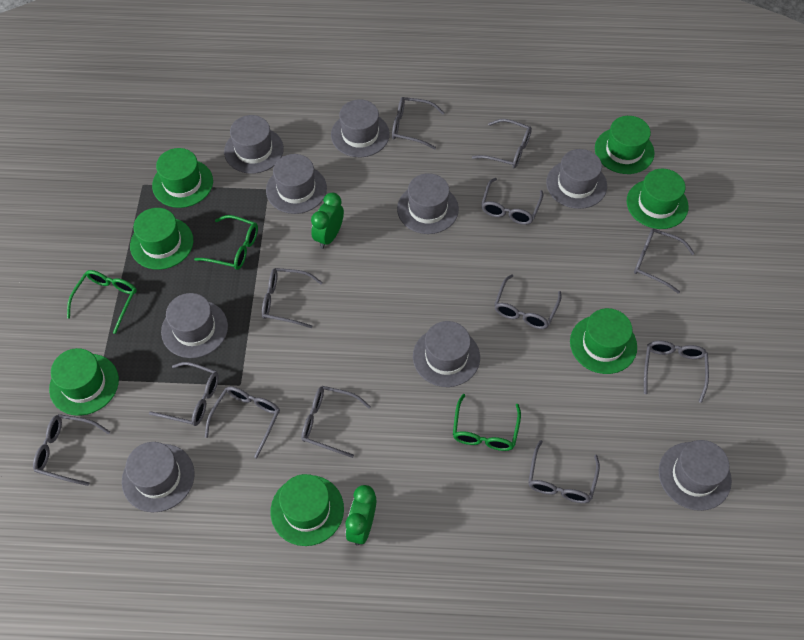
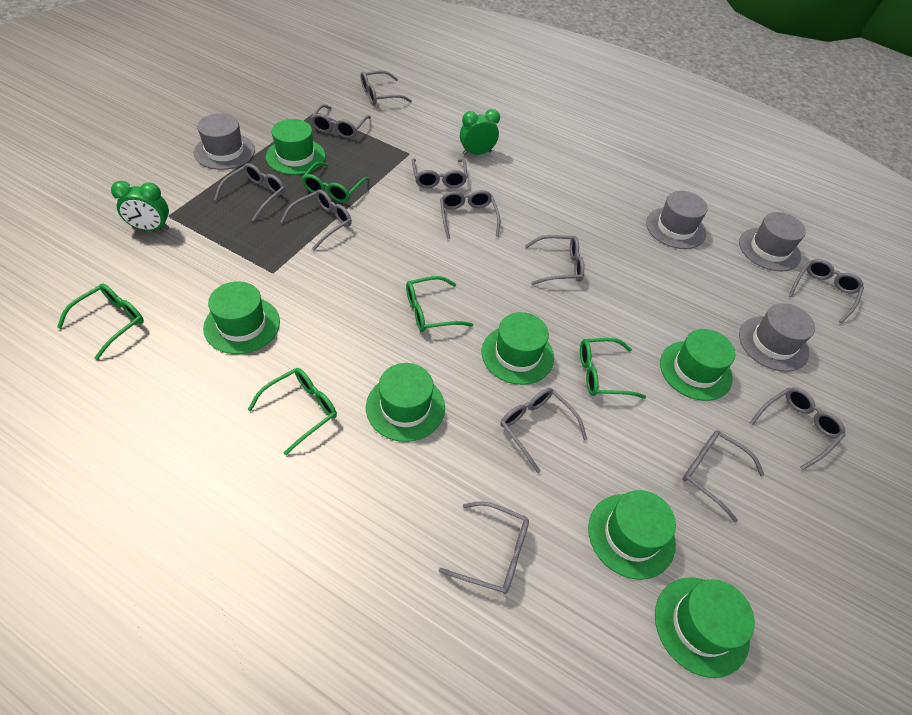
green glasses: [67,270,137,334] [194,215,258,270] [453,394,521,451] = 3 -> [57,283,144,360] [248,368,337,455] [302,162,370,203] [406,276,473,332] [580,338,646,399] = 5
grey hat: [122,442,195,512] [161,293,228,358] [224,115,284,174] [266,154,327,214] [331,99,390,157] [397,173,459,234] [413,321,480,387] [546,149,607,209] [659,440,732,511] = 9 -> [194,113,255,170] [646,191,708,249] [739,212,806,271] [739,303,815,372] = 4

